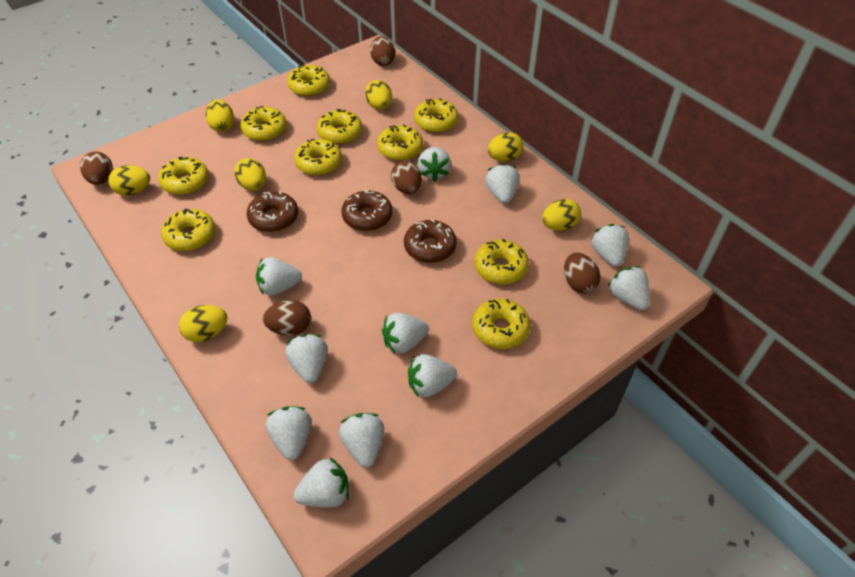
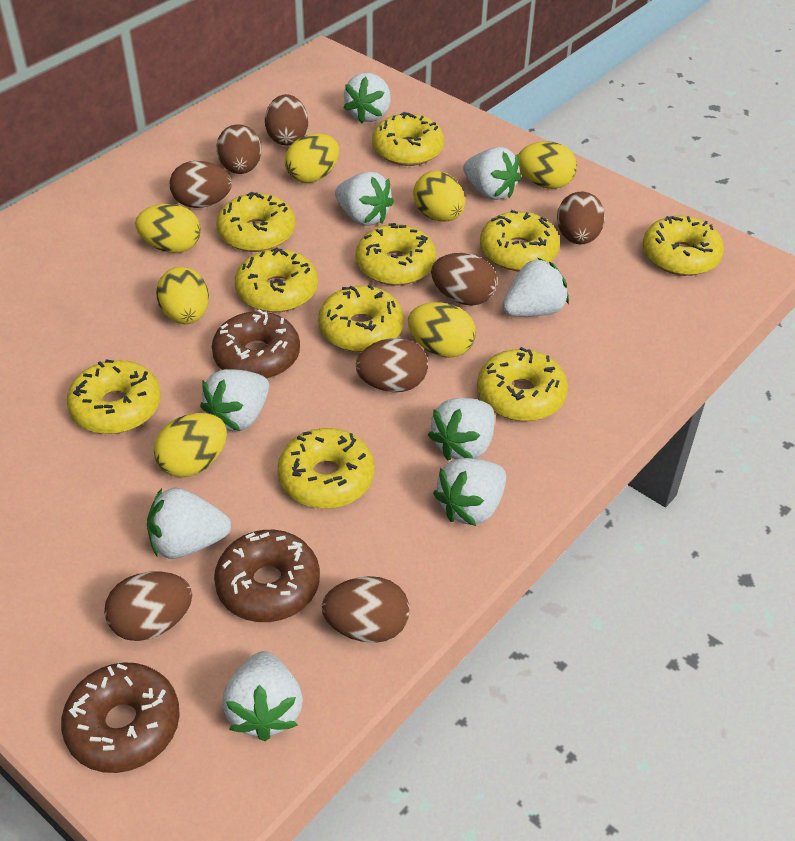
brown egg: [80,151,113,185] [263,300,311,336] [370,36,395,66] [391,161,422,194] [564,252,600,294] = 5 -> [104,571,192,641] [169,161,232,208] [216,124,262,174] [265,94,308,146] [322,576,410,643] [356,338,428,392] [431,253,497,305] [557,192,605,244] = 8
white strawberry: [256,257,302,296] [266,406,311,460] [285,334,327,383] [293,457,349,507] [339,413,384,468] [382,313,429,354] [408,354,457,398] [418,147,451,181] [485,164,519,204] [591,224,629,267] [608,266,650,310] = 11 -> [147,488,231,559] [200,369,269,431] [222,651,303,741] [335,172,394,226] [344,73,391,123] [428,398,495,461] [433,458,506,526] [463,147,521,200] [502,258,569,317] = 9

